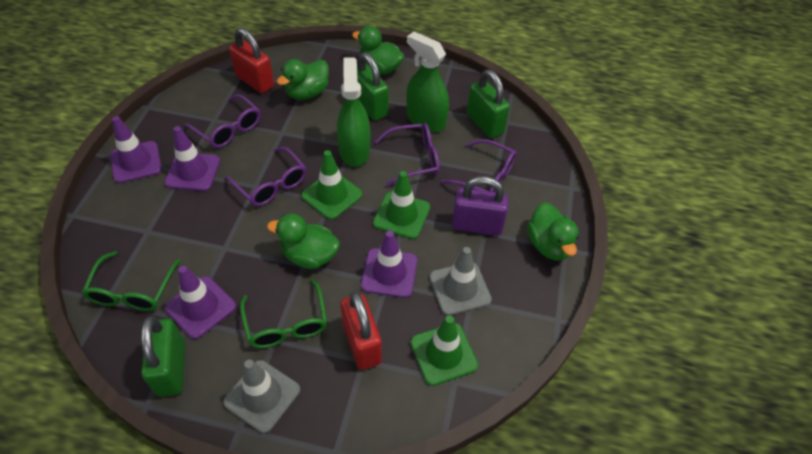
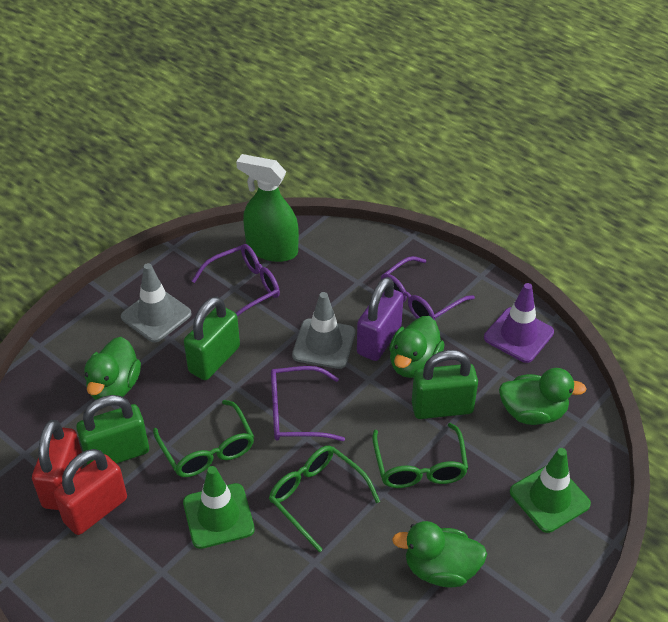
green glasses: [82,251,180,311] [240,279,327,348] = 2 -> [153,400,254,477] [269,445,380,552] [372,423,468,488] = 3
green spray bottle: [337,57,370,167] [406,32,449,132] = 2 -> [236,154,299,262] = 1
green traffic cone: [301,150,363,220] [373,171,430,239] [410,315,478,386] = 3 -> [183,466,255,549] [510,448,591,533] = 2
purple glasses: [184,94,261,148] [225,147,307,206] [375,123,439,186] [441,139,517,192] = 4 -> [192,244,280,317] [271,366,345,441] [381,256,475,320] = 3
purple traffic cone: [110,116,162,183] [164,126,220,191] [165,266,236,339] [361,231,418,298] = 4 -> [484,283,554,363] = 1

